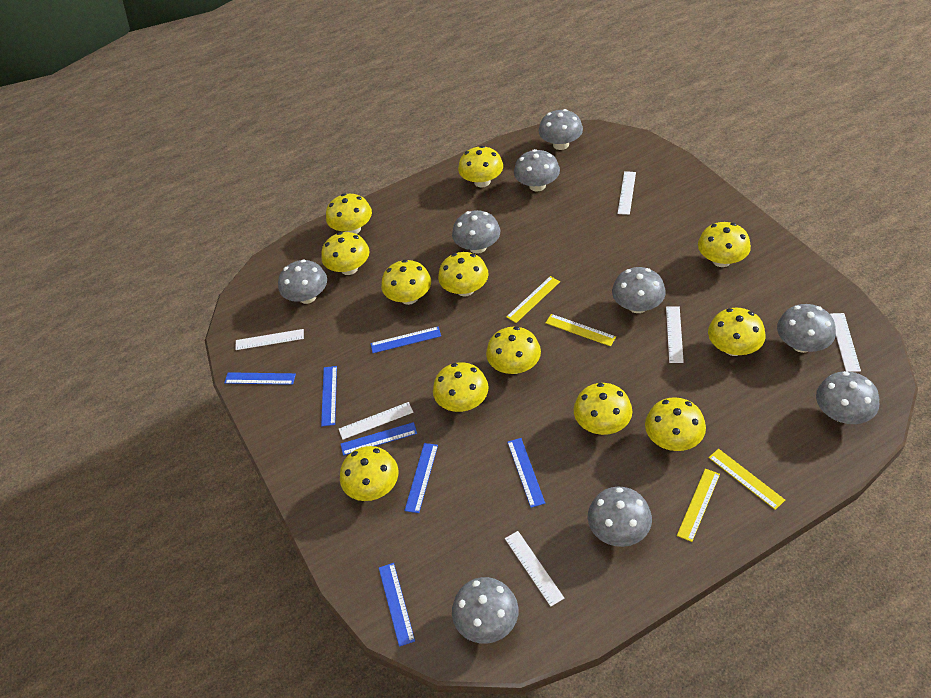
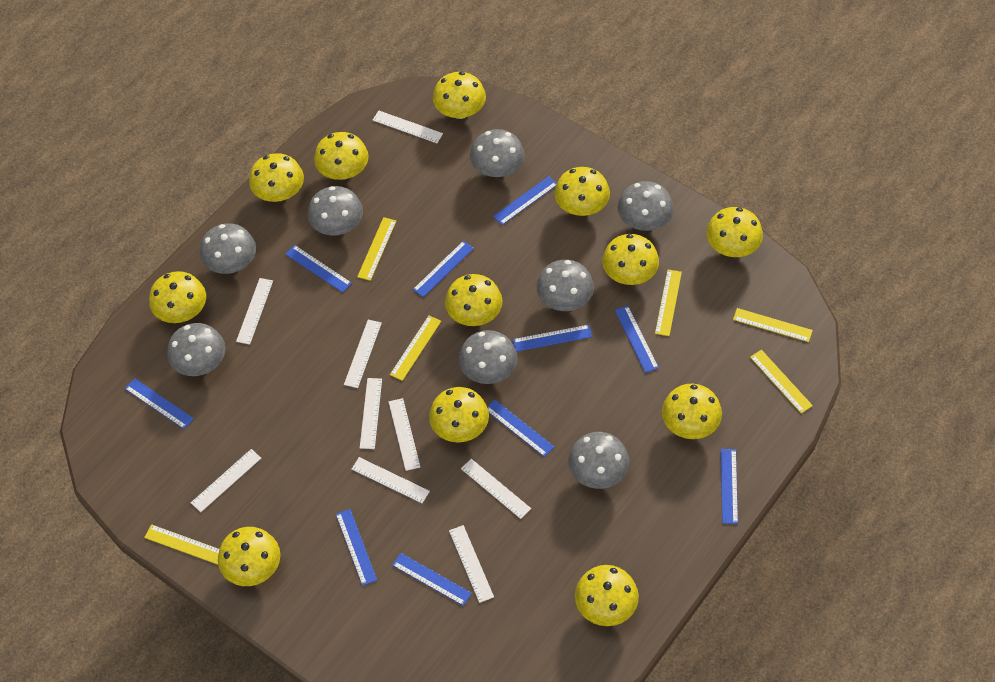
blue ruler: [224,372,296,385] [321,366,337,427] [340,422,417,456] [370,327,441,353] [379,563,415,647] [404,443,438,513] [507,438,545,508] = 7 -> [125,378,194,429] [285,245,352,293] [336,509,377,586] [392,553,472,606] [413,241,474,297] [487,400,554,457] [493,176,557,225] [513,325,592,352] [615,306,659,373] [721,449,738,524] = 10
grey mushroom: [278,259,327,304] [452,210,500,254] [452,577,518,644] [514,149,560,192] [538,109,583,150] [588,487,652,547] [612,267,666,313] [777,304,836,353] [816,371,879,424] = 9 -> [167,323,226,376] [200,223,256,274] [308,186,363,236] [459,330,518,384] [470,129,525,177] [537,260,594,311] [568,432,629,489] [618,181,674,231] = 8
white ruler: [235,329,304,350] [339,402,413,440] [505,531,564,607] [618,171,636,215] [666,307,684,363] [830,313,861,372] = 6 -> [191,449,261,512] [236,278,273,345] [344,320,382,388] [352,457,430,503] [360,378,382,449] [373,110,443,143] [389,398,420,471] [449,525,494,603] [461,459,531,519] = 9
yellow ruler: [506,276,560,323] [546,314,616,346] [677,468,720,542] [709,449,785,510] = 4 -> [144,524,219,565] [357,217,396,281] [390,315,441,381] [655,270,682,336] [733,308,813,342] [750,350,813,414] = 6

